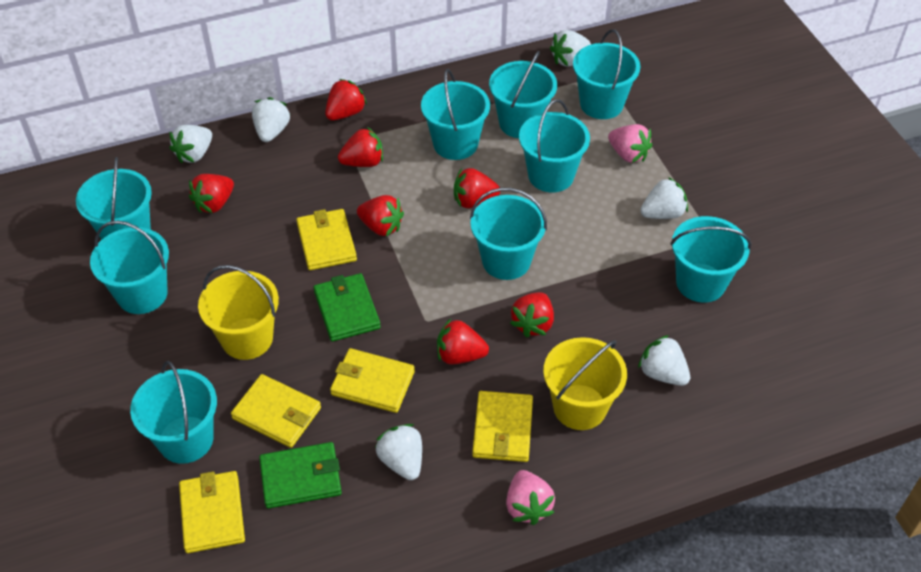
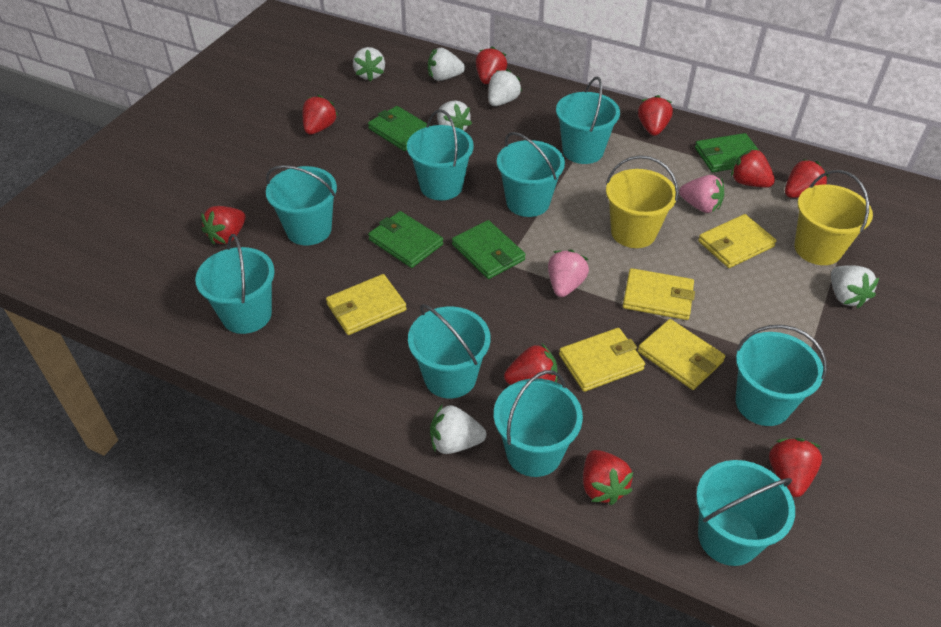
green wallet: [259,442,342,509] [314,273,381,342] = 2 -> [368,106,430,151] [368,211,443,268] [452,220,526,279] [695,133,759,172] = 4
red strawberry: [189,174,234,213] [325,79,367,121] [338,127,383,167] [357,195,404,236] [437,318,489,364] [454,168,500,208] [510,292,554,338] = 7 -> [201,206,246,245] [302,95,338,135] [476,46,507,84] [504,344,558,385] [583,450,633,505] [638,95,673,136] [731,149,775,187] [769,438,822,497] [785,159,829,198] = 9

